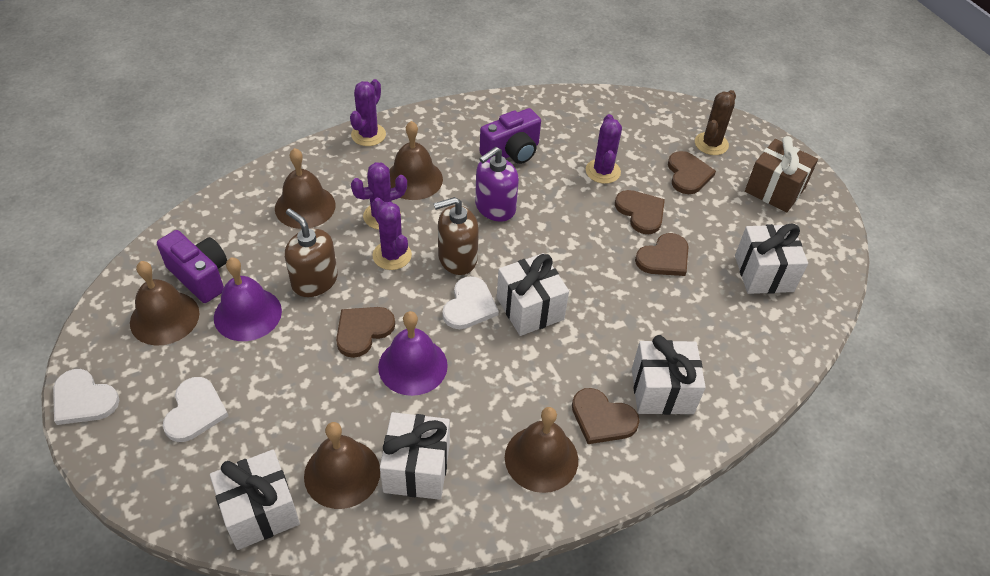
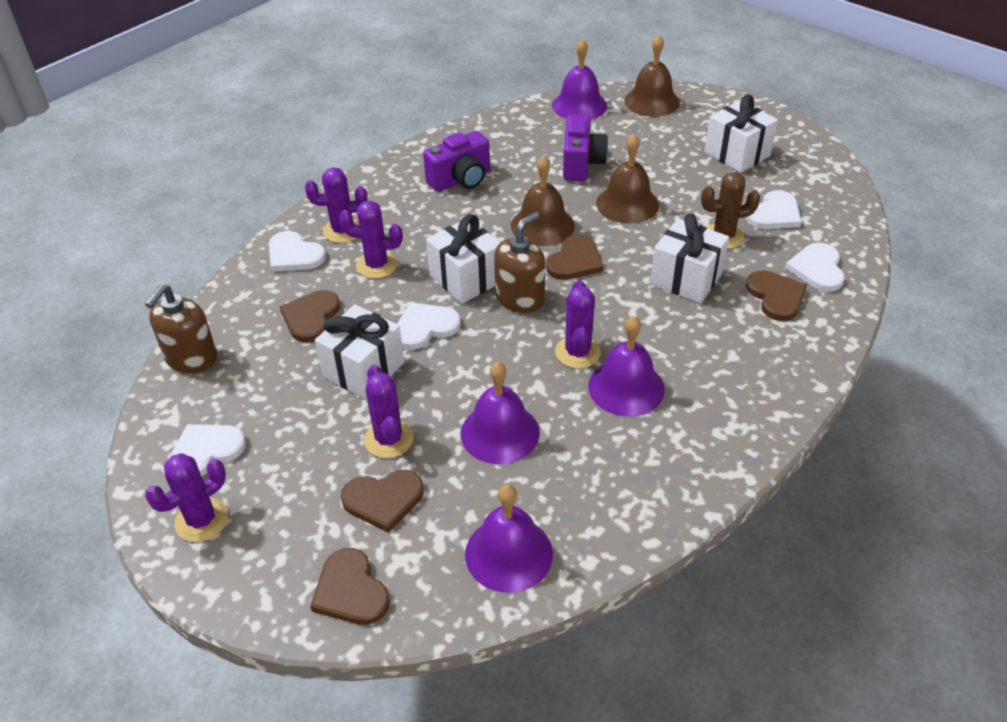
brown bell: [130,261,200,345] [275,148,336,229] [304,422,380,509] [389,121,443,200] [505,407,578,493] = 5 -> [511,155,575,246] [596,134,659,223] [624,35,680,117] = 3
brown gift: [745,136,818,212] = 1 -> none = 0
purple bell: [214,257,282,341] [378,311,448,396] = 2 -> [461,362,540,464] [465,484,553,593] [552,39,607,120] [588,316,665,417] = 4
purple cactus: [350,79,386,146] [351,162,407,230] [372,198,412,270] [586,114,622,184] = 4 -> [145,453,228,542] [305,167,368,243] [339,201,403,278] [364,365,414,458] [555,280,601,369] = 5
purple soap dispenser: [475,147,519,222] = 1 -> none = 0
white gift: [210,450,300,550] [380,412,450,500] [497,253,569,336] [632,335,706,415] [735,223,808,294] = 5 -> [315,304,404,400] [426,214,500,304] [650,214,729,303] [704,95,778,173] = 4
white heart: [53,369,120,425] [163,377,228,442] [442,276,499,329] = 3 -> [168,424,246,477] [269,231,326,272] [397,302,461,350] [745,190,801,229] [785,243,845,292] = 5

